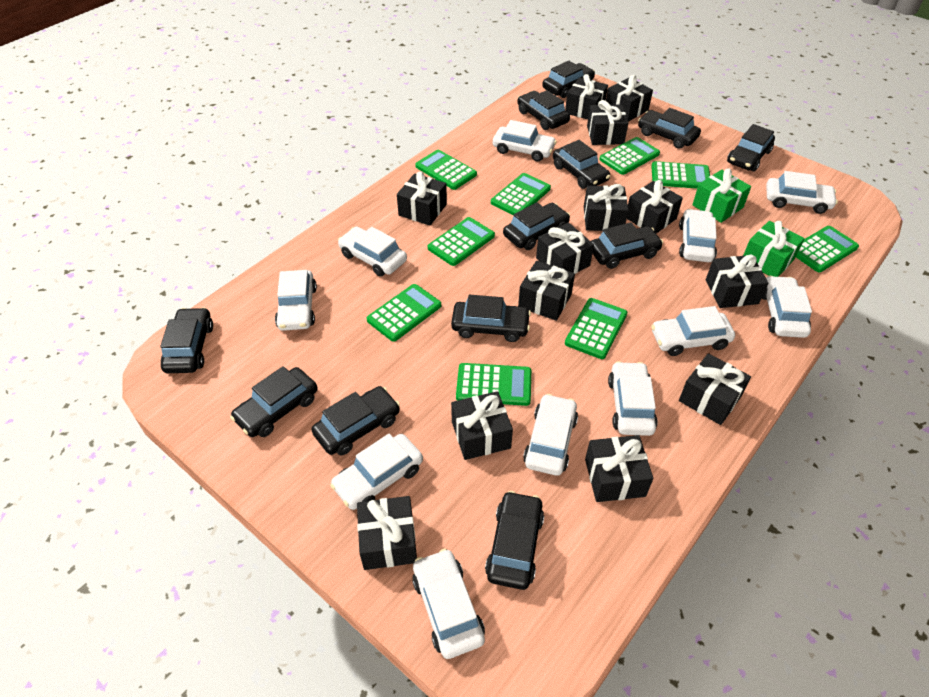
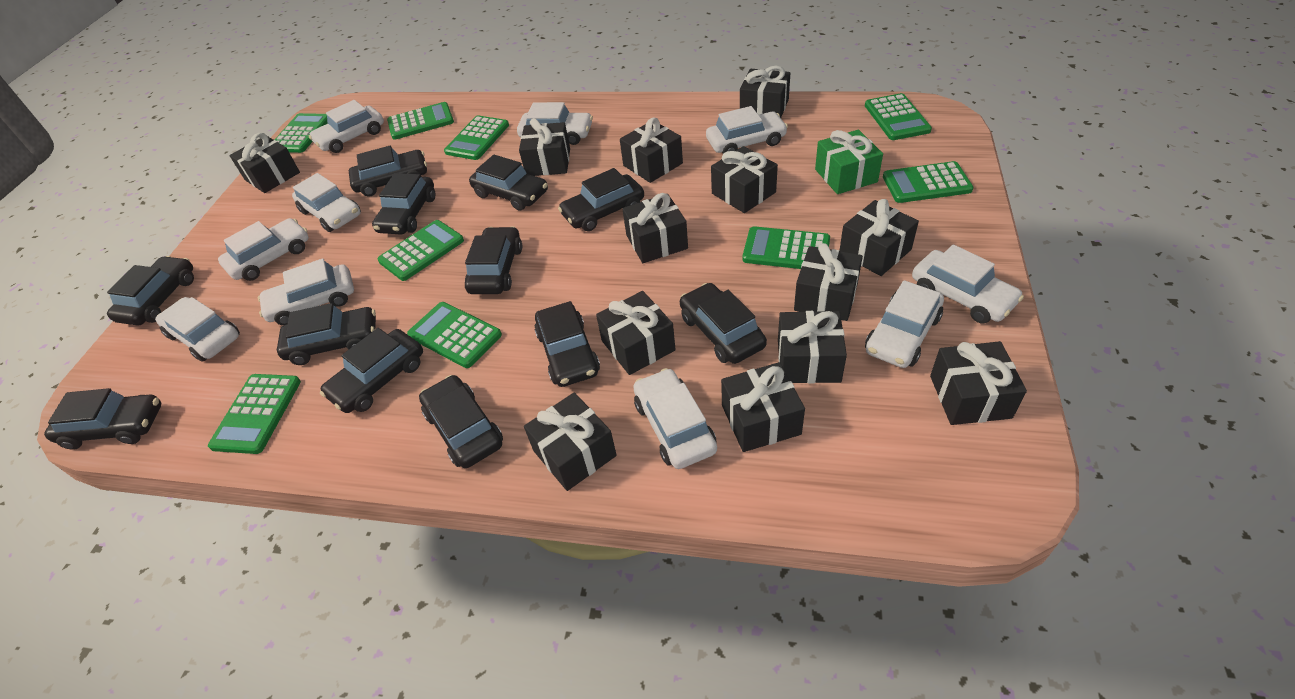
green gift: [692,169,751,223] [743,221,805,277] = 2 -> [815,130,883,194] = 1
white car: [275,270,317,331] [330,434,423,510] [338,226,407,277] [412,549,485,659] [493,120,557,162] [523,394,578,476] [608,361,658,436] [651,306,735,356] [679,209,717,262] [762,276,812,338] [766,171,838,214] = 11 -> [155,297,240,362] [218,218,309,281] [258,259,354,325] [292,173,361,232] [309,100,384,153] [517,102,593,145] [633,368,717,469] [706,106,788,154] [865,280,944,368] [912,244,1024,323] = 10

